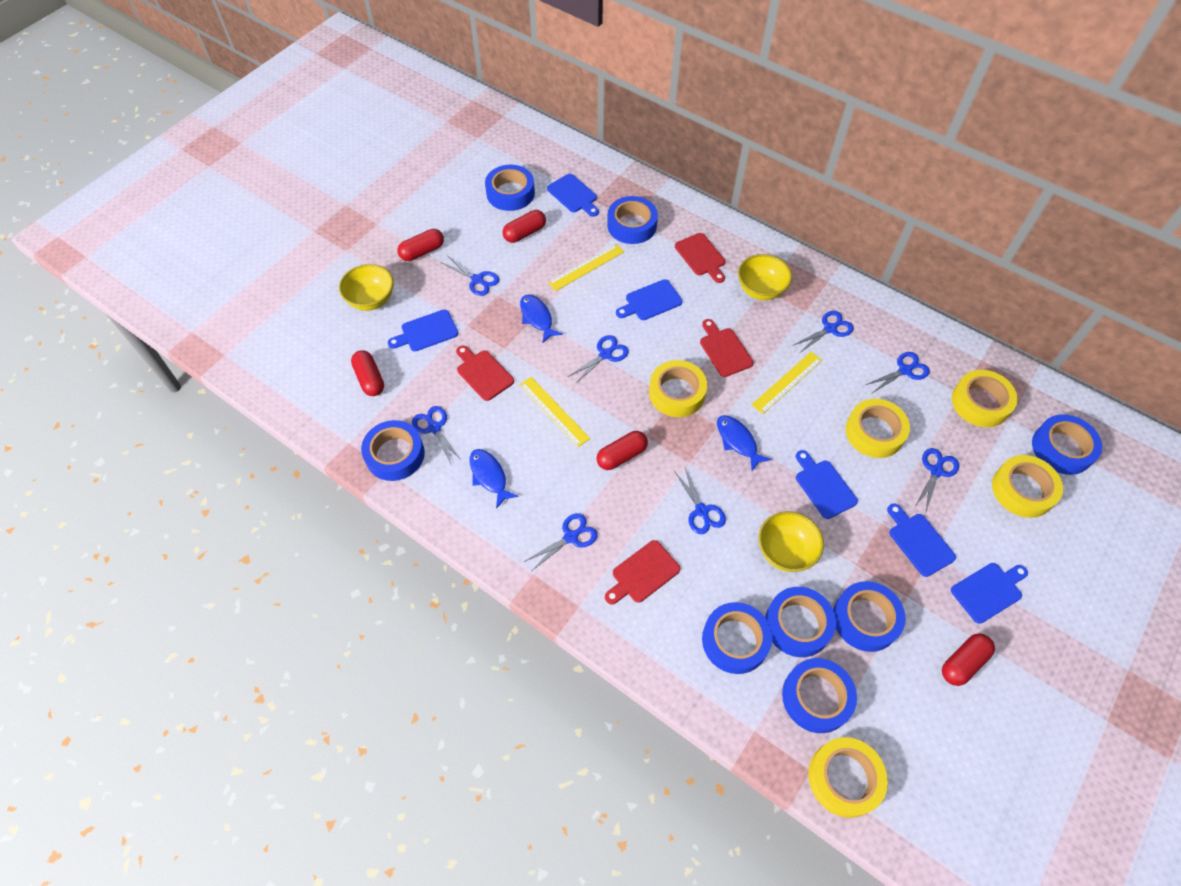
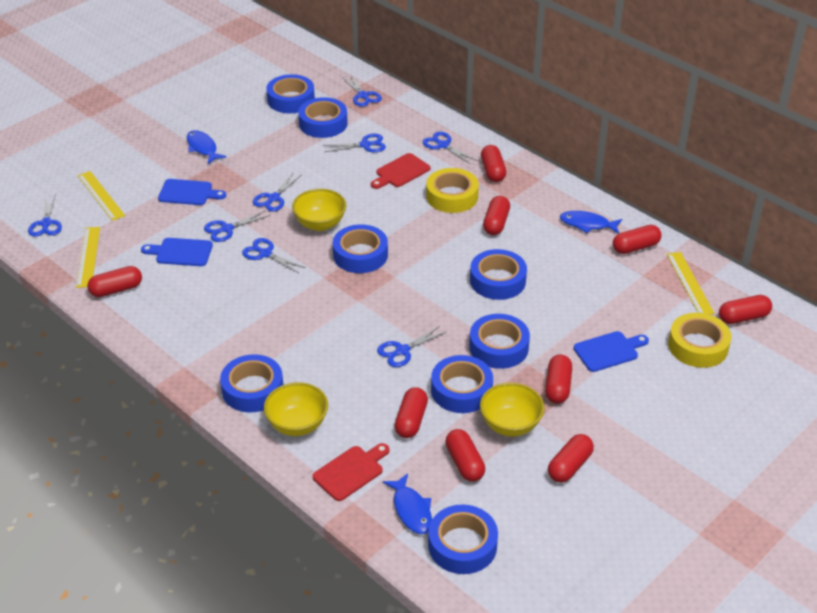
blue cutting board: [388,309,458,351] [547,174,599,217] [616,279,682,320] [796,450,858,519] [887,503,956,577] [951,563,1028,624] = 6 -> [141,238,213,266] [158,179,226,205] [574,331,649,372] = 3
red capsule: [351,350,384,396] [398,229,444,261] [502,210,546,243] [597,431,648,470] [942,634,995,686] = 5 -> [87,266,142,297] [394,387,428,438] [445,429,485,482] [481,145,506,182] [483,196,510,235] [545,355,572,404] [548,434,594,483] [613,225,662,254] [719,295,772,324] = 9
red cutting board: [456,346,514,401] [605,540,680,605] [675,233,725,283] [700,319,754,377] = 4 -> [313,443,390,501] [371,153,430,189] = 2
yellow tape: [649,360,707,417] [808,737,888,818] [846,399,910,458] [952,370,1018,427] [992,455,1063,518] = 5 -> [426,168,479,213] [668,313,731,368] = 2

